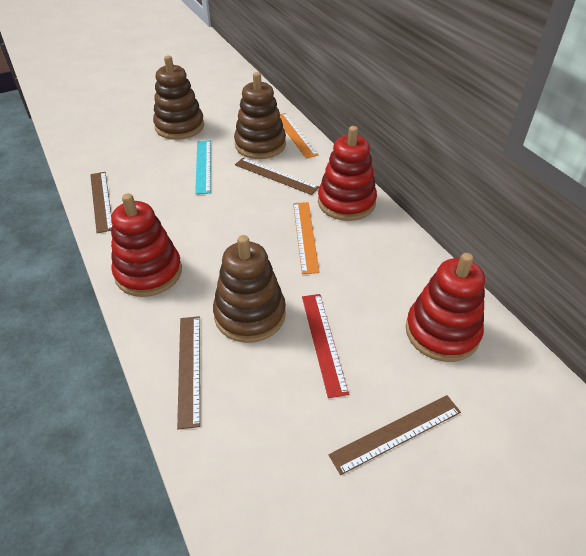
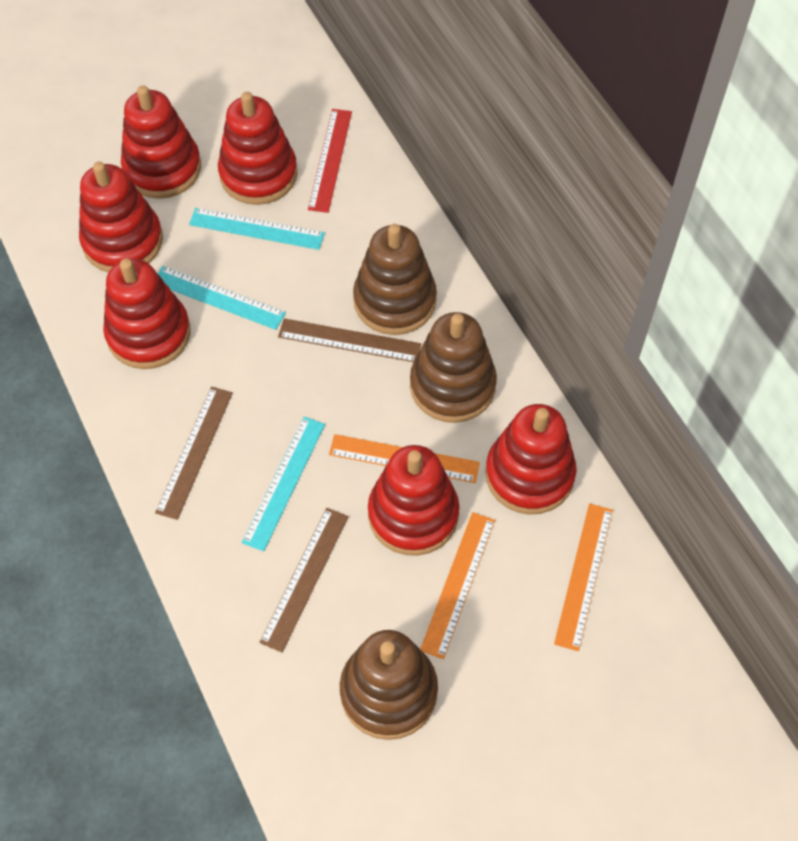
brown ruler: [90,172,112,233] [177,316,200,429] [235,158,319,195] [329,395,461,475] = 4 -> [155,387,233,520] [259,508,349,652] [278,318,421,362] = 3
orange ruler: [280,113,319,158] [293,202,320,274] = 2 -> [329,434,480,483] [420,512,495,659] [554,503,613,651] = 3
red stacking toy: [111,193,182,297] [318,126,377,221] [405,253,485,362] = 3 -> [79,161,163,272] [103,259,191,369] [121,85,201,199] [218,92,298,205] [368,445,460,556] [485,404,577,515] = 6
turquoise ruler: [195,140,211,194] = 1 -> [158,266,286,330] [189,208,325,250] [242,417,325,551] = 3

